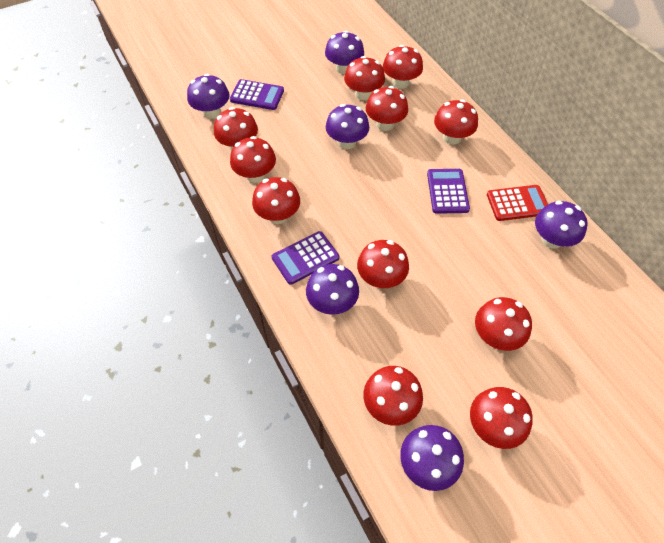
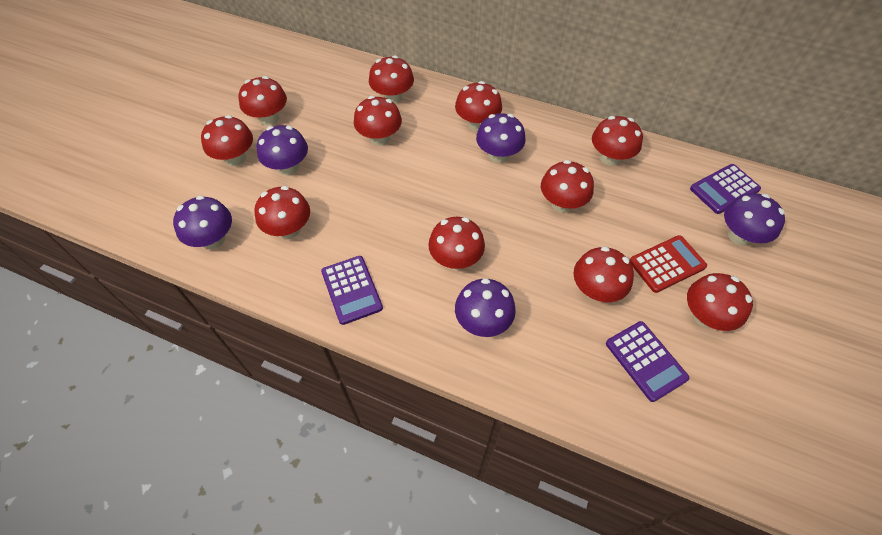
purple mushroom: [187,74,230,119] [306,264,359,315] [325,31,364,74] [326,104,369,149] [400,425,464,491] [535,201,588,249] = 6 -> [173,195,232,249] [257,125,308,175] [455,278,516,337] [476,113,526,163] [724,193,785,246] = 5

